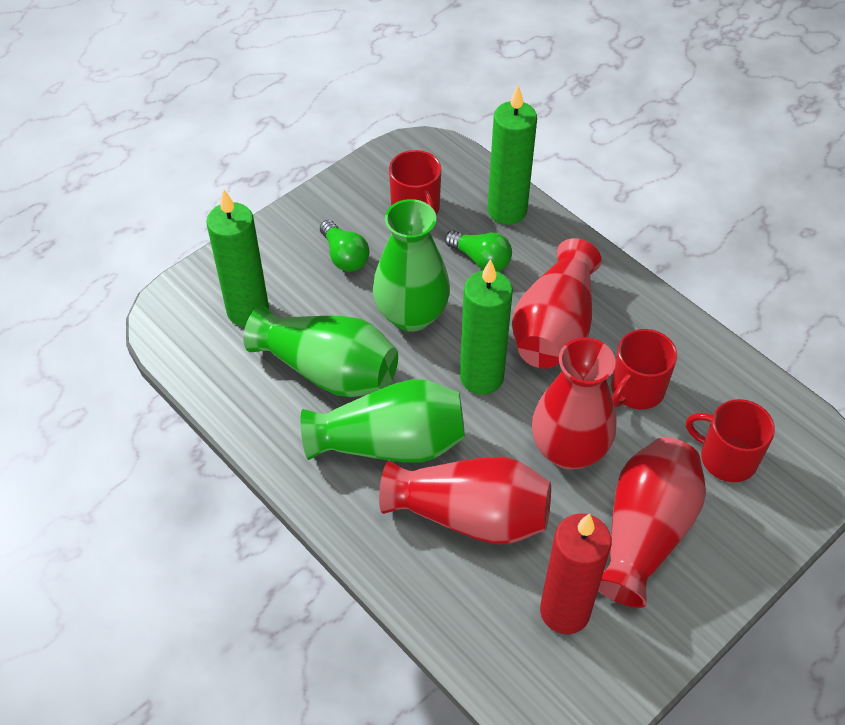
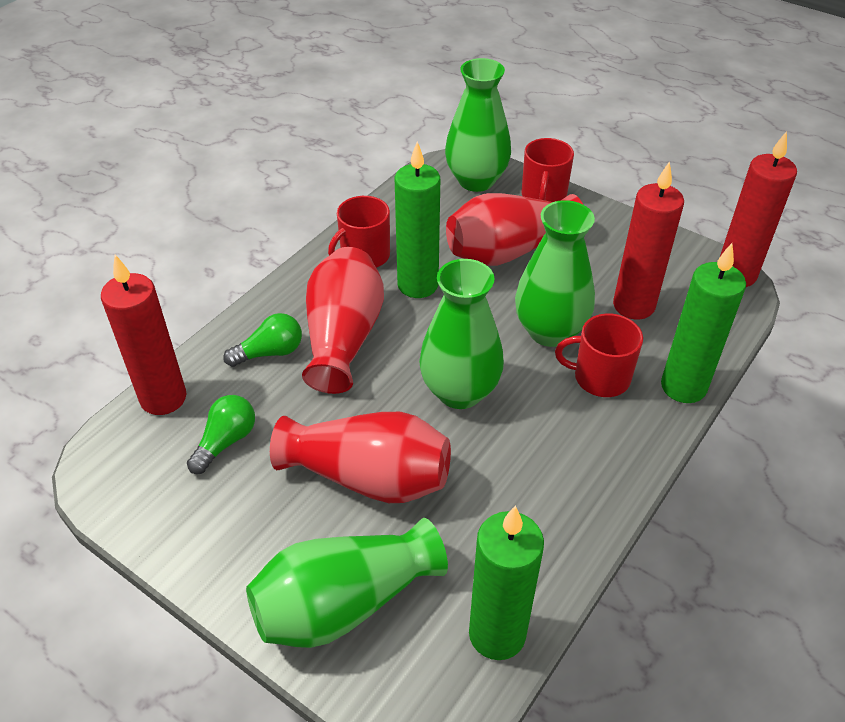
green vase: [243,306,398,397] [300,379,465,462] [373,199,450,332] = 3 -> [246,518,448,648] [419,259,504,409] [445,58,511,192] [515,200,595,347] = 4
red candle: [540,513,612,634] = 1 -> [101,255,186,415] [613,161,684,320] [720,131,797,287] = 3
red vase: [379,457,551,544] [512,238,601,369] [532,338,617,470] [598,437,706,608] = 4 -> [270,412,451,503] [302,247,384,394] [446,193,583,266] = 3

